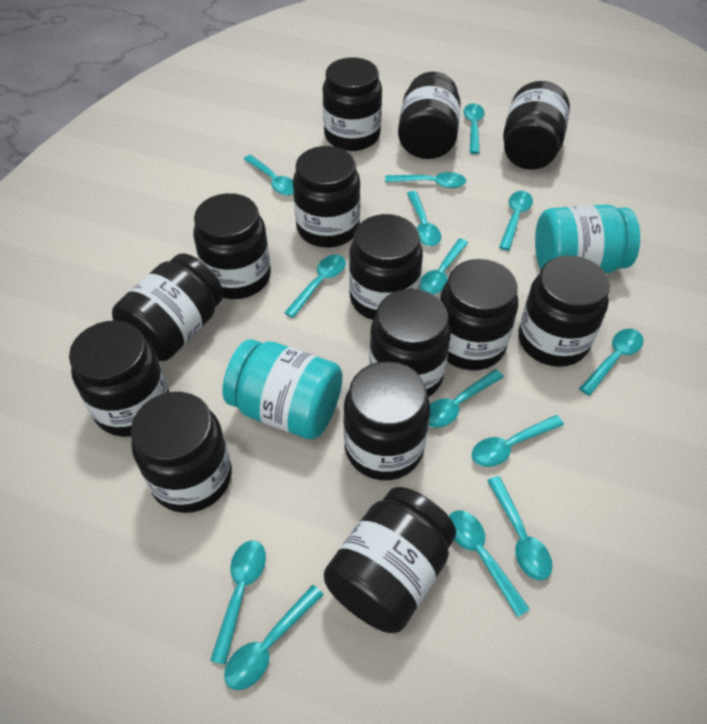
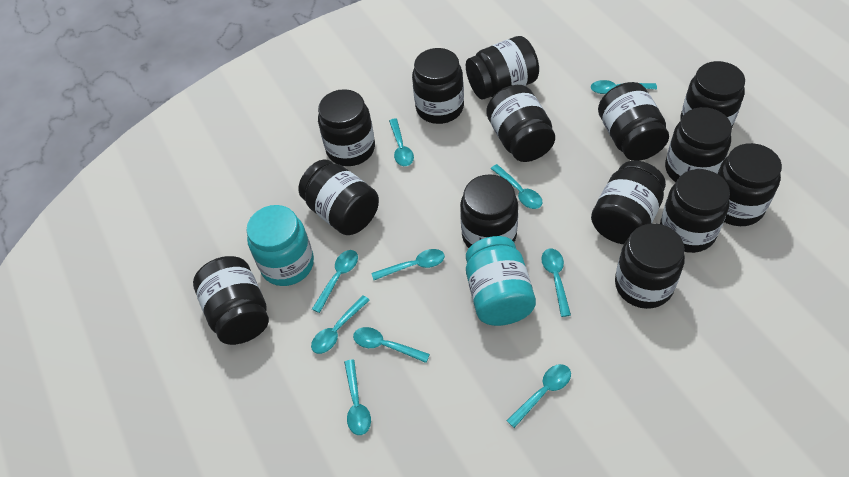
turquoise spoon: [210,541,266,665] [224,585,324,690] [244,155,293,196] [284,255,346,318] [385,172,466,188] [407,191,441,246] [420,238,468,295] [429,369,504,428] [449,510,530,617] [463,103,485,154] [472,415,564,467] [487,476,552,580] [499,191,533,251] [579,329,644,396] = 14 -> [311,295,370,354] [312,250,358,313] [344,359,371,435] [353,327,430,363] [372,249,445,280] [389,119,414,166] [491,164,543,209] [506,364,571,428] [541,248,571,317] [591,80,657,94] = 10

